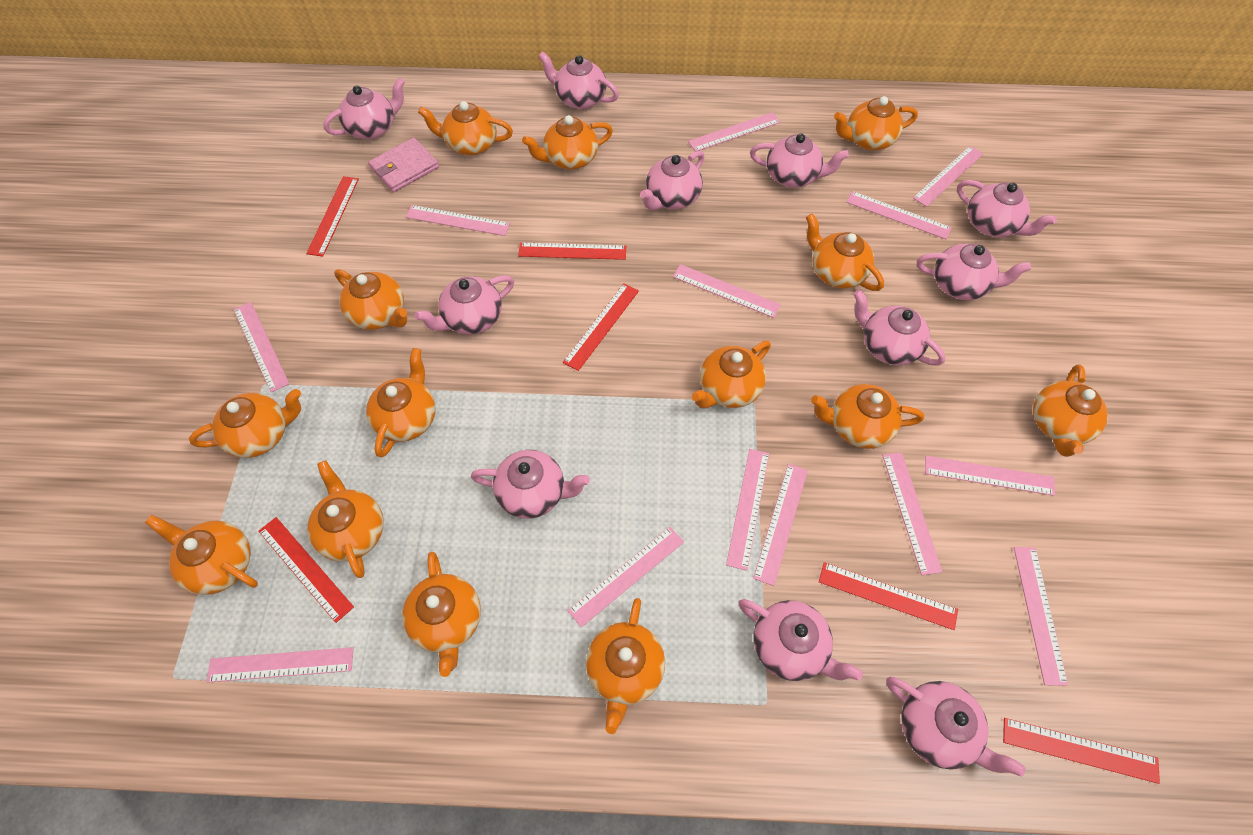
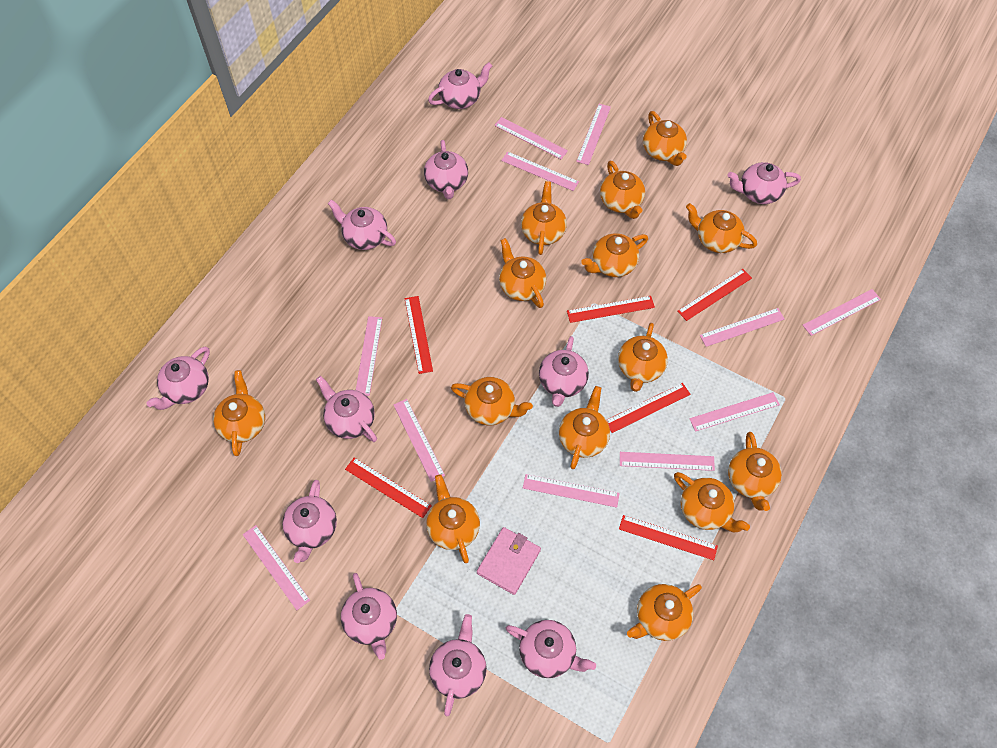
pink ruler: [206,647,354,683] [234,302,289,393] [406,205,510,236] [567,527,684,627] [673,264,781,318] [688,112,780,152] [726,449,769,571] [753,464,808,586] [846,191,952,239] [882,452,942,575] [913,146,983,207] [925,455,1055,496] [1014,547,1068,686] = 13 -> [243,525,310,610] [356,316,382,396] [393,399,445,482] [494,117,568,159] [501,151,579,191] [523,474,620,508] [576,104,611,165] [620,452,715,471] [689,392,780,432] [700,308,785,347] [803,289,881,336] = 11

